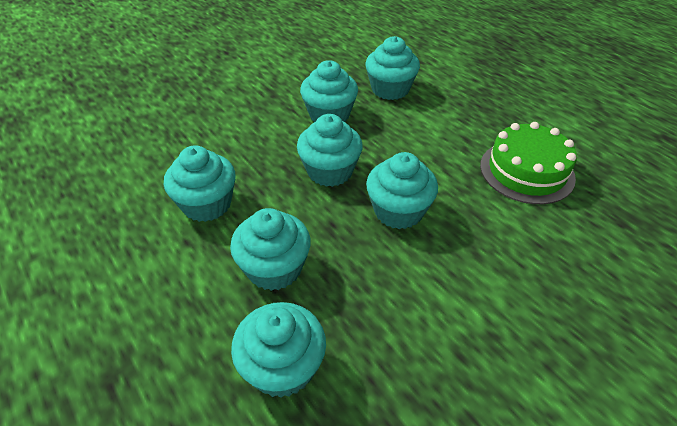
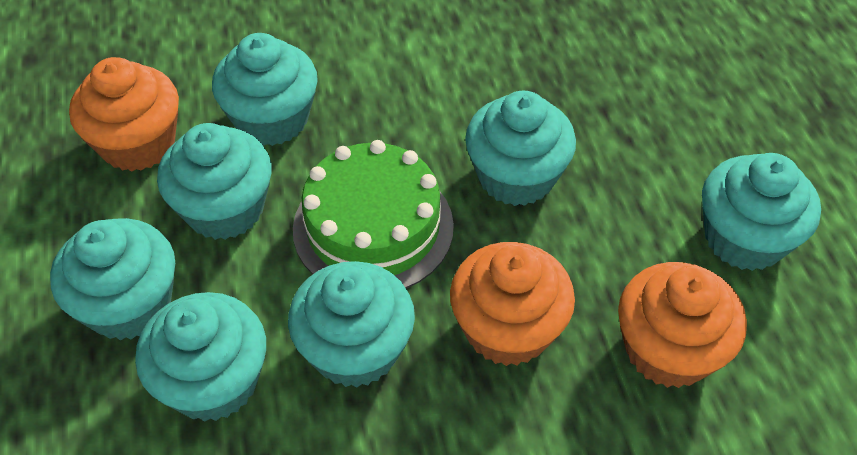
orange cupcake: none = 0 -> [69,57,179,172] [450,242,575,366] [618,262,747,388] = 3

